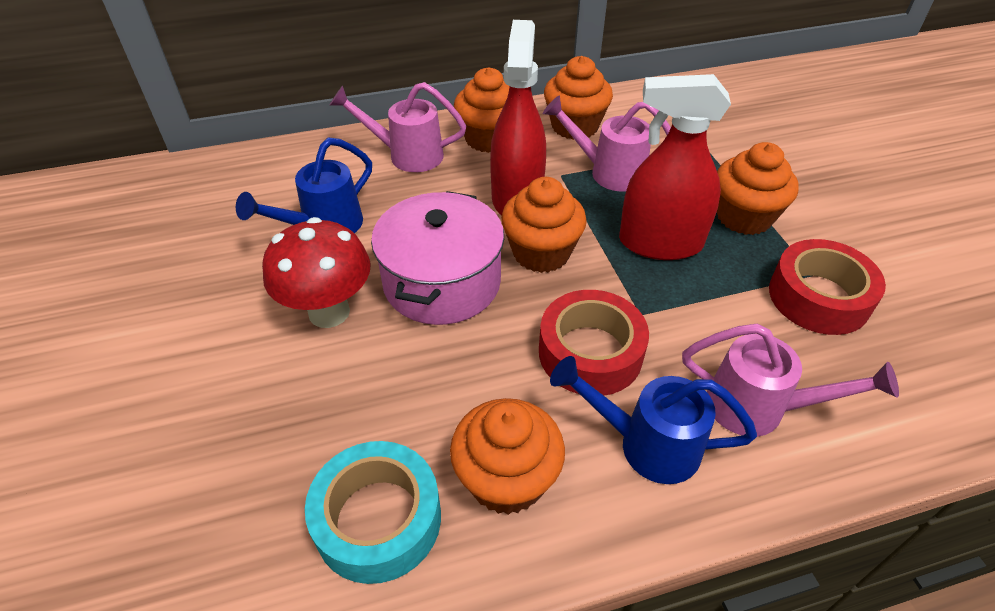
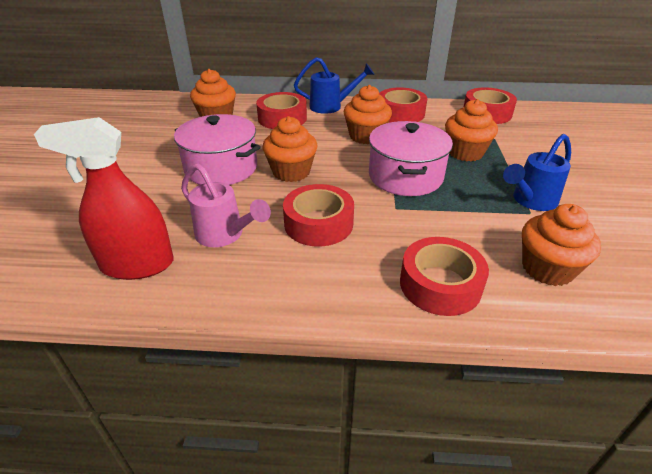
pink pot: [371,191,504,325] = 1 -> [174,114,261,185] [369,121,453,196] = 2
pink watering can: [329,82,466,172] [543,96,671,191] [682,324,899,437] = 3 -> [181,163,271,247] = 1
red mushroom: [262,217,371,328] = 1 -> none = 0
red spray bottle: [490,20,546,215] [619,74,731,260] = 2 -> [34,117,174,280] = 1
red tape: [539,290,649,396] [769,239,886,335] = 2 -> [256,92,307,129] [283,184,354,246] [379,87,427,122] [400,237,489,316] [464,87,517,124] = 5
turquoise tape: [305,441,441,584] = 1 -> none = 0

